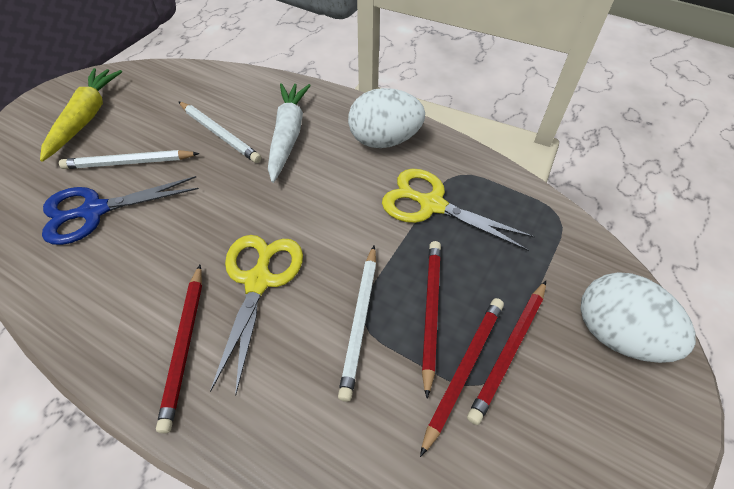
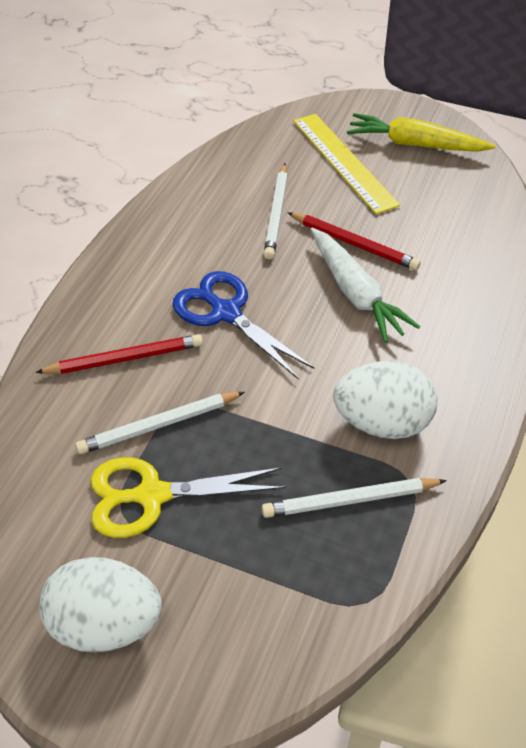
red pencil: [156,265,202,434] [420,298,504,457] [422,241,441,398] [467,281,546,425] = 4 -> [35,334,203,374] [287,212,421,270] = 2
yellow ruler: none = 0 -> [293,114,400,214] = 1
yellow scissors: [210,235,303,396] [382,169,535,251] = 2 -> [91,457,286,538] = 1

